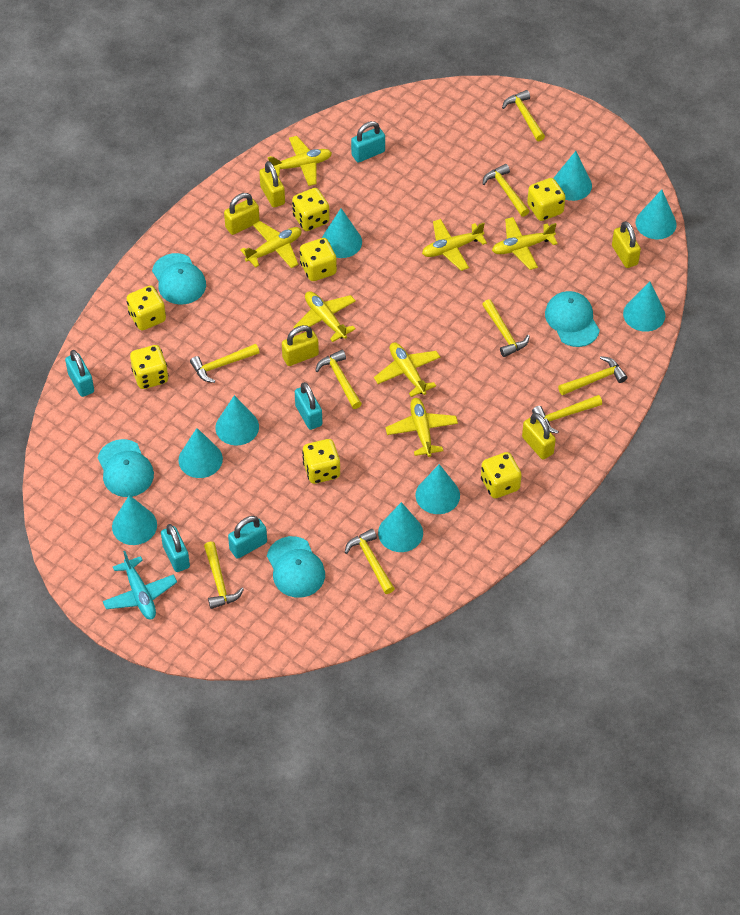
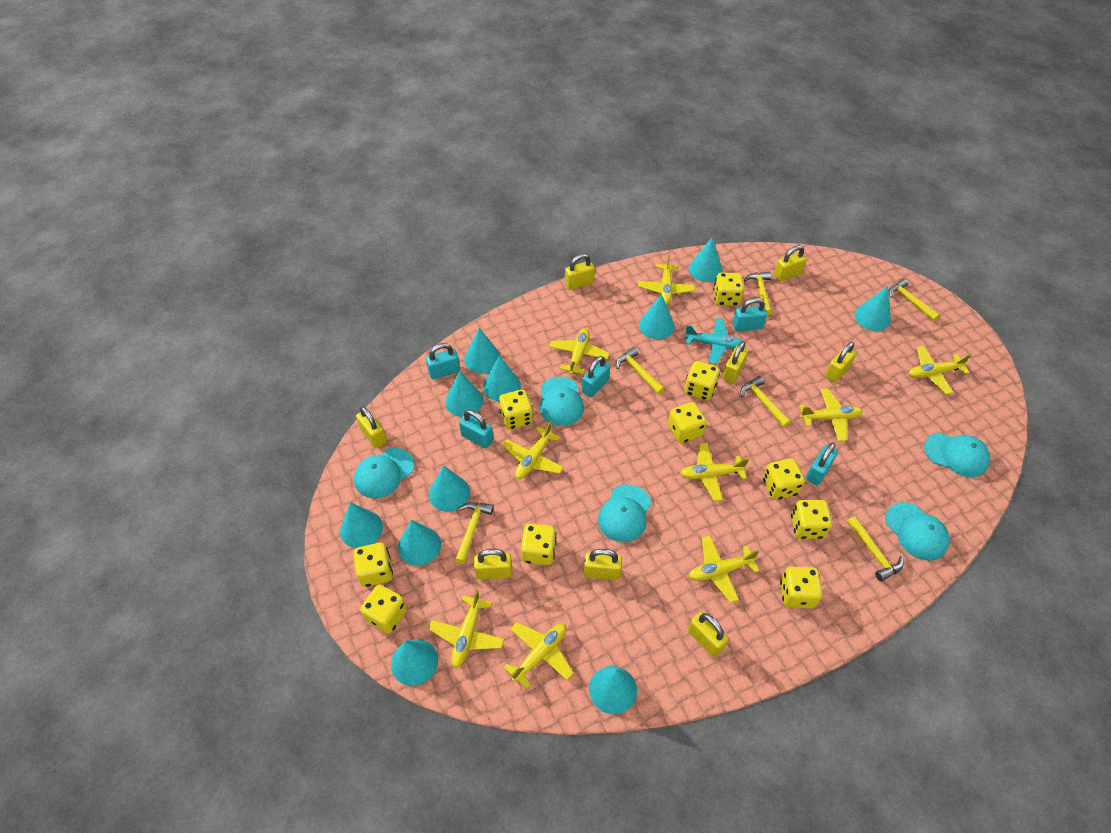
turquoise cap: [98,439,154,497] [152,253,206,305] [267,536,325,598] [545,291,600,347] = 4 -> [354,447,414,499] [540,377,584,426] [598,484,651,542] [885,502,950,561] [924,433,990,477] = 5
turquoise cone: [112,495,157,545] [179,428,223,478] [215,395,259,445] [322,208,362,258] [378,502,423,552] [415,464,460,514] [554,151,592,201] [623,282,665,332] [635,190,677,239] = 9 -> [340,502,383,548] [391,639,438,686] [398,520,441,566] [429,465,470,512] [445,371,483,417] [464,328,501,373] [483,356,521,401] [589,666,637,714] [639,294,675,339] [689,237,723,282] [854,286,891,331] = 11
yellow dice: [126,285,166,330] [130,345,169,389] [292,188,330,231] [300,238,337,281] [302,439,340,484] [481,452,522,498] [527,178,565,221] = 7 -> [353,542,393,587] [360,584,407,634] [499,390,533,429] [521,524,556,565] [668,402,706,443] [685,361,720,401] [713,273,744,306] [763,458,805,500] [780,567,822,608] [791,500,832,539] = 10
yellow hammer: [190,344,260,383] [204,542,244,609] [315,350,362,409] [345,529,395,594] [482,164,529,217] [482,299,530,357] [502,90,545,141] [532,395,602,434] [558,356,627,395] = 9 -> [455,502,494,564] [616,347,665,394] [740,376,791,427] [744,271,772,316] [847,516,904,582] [889,278,940,321] = 6
yellow padlock: [224,193,260,235] [259,161,285,208] [282,325,319,366] [522,413,556,460] [612,221,641,268] = 5 -> [356,406,387,448] [474,549,512,580] [565,254,595,290] [584,549,622,580] [688,612,729,657] [722,341,748,383] [774,245,807,281] [825,342,857,382] = 8
yellow plane: [240,221,302,268] [268,136,332,186] [293,291,356,342] [374,342,440,397] [385,398,458,457] [422,219,487,271] [492,217,558,270] = 7 -> [428,589,504,668] [502,422,564,479] [504,622,574,689] [549,328,610,375] [638,255,695,305] [680,443,749,501] [689,536,759,603] [799,388,863,442] [909,346,971,395] = 9

